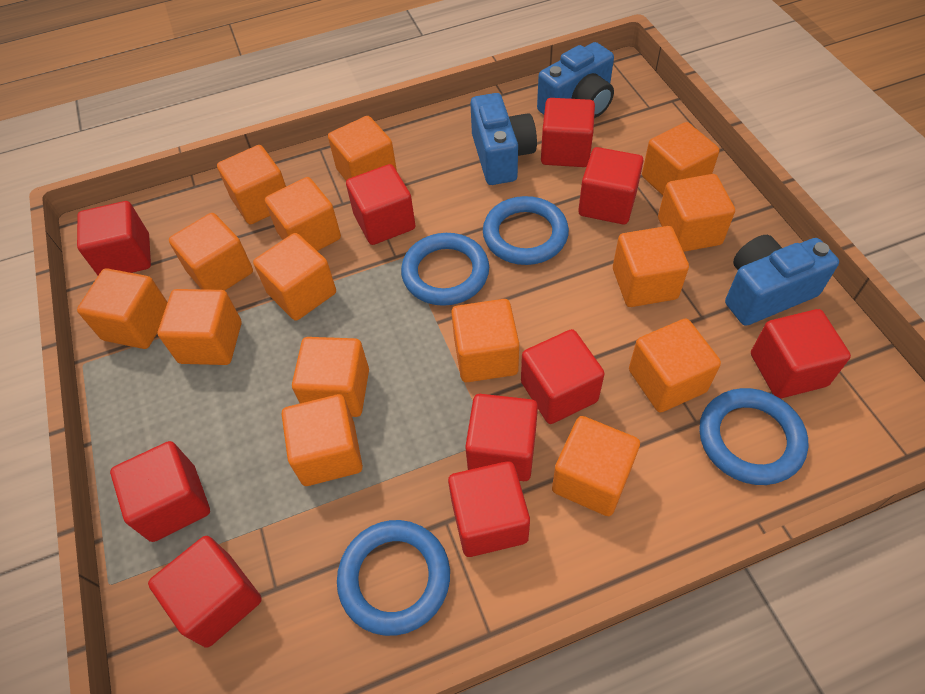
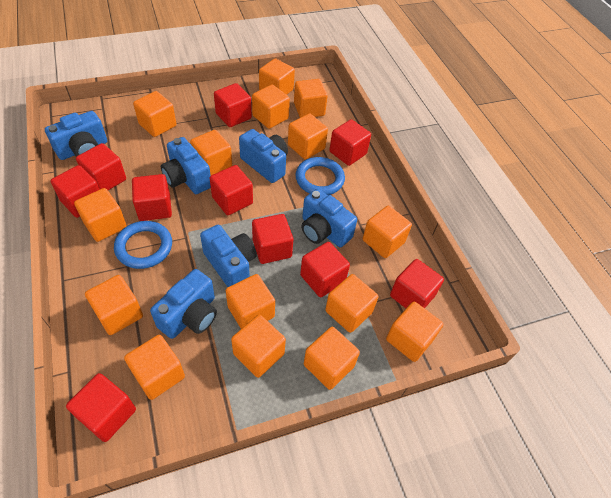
blue camera: [470,93,537,185] [537,42,614,118] [725,235,839,326] = 3 -> [45,111,107,160] [150,269,217,339] [161,137,211,194] [200,225,257,287] [239,129,288,183] [302,189,357,247] = 6
blue ring: [337,520,450,636] [401,233,489,306] [483,196,569,265] [699,388,808,485] = 4 -> [114,221,172,269] [295,157,345,195] = 2

